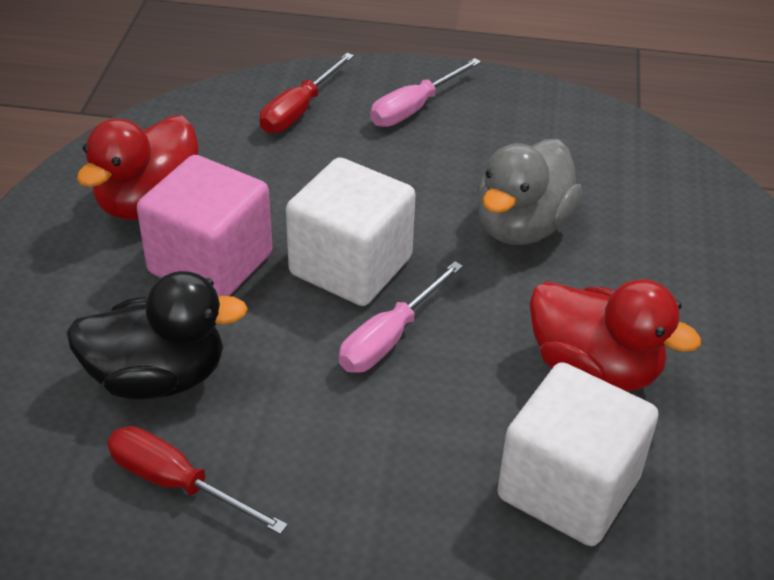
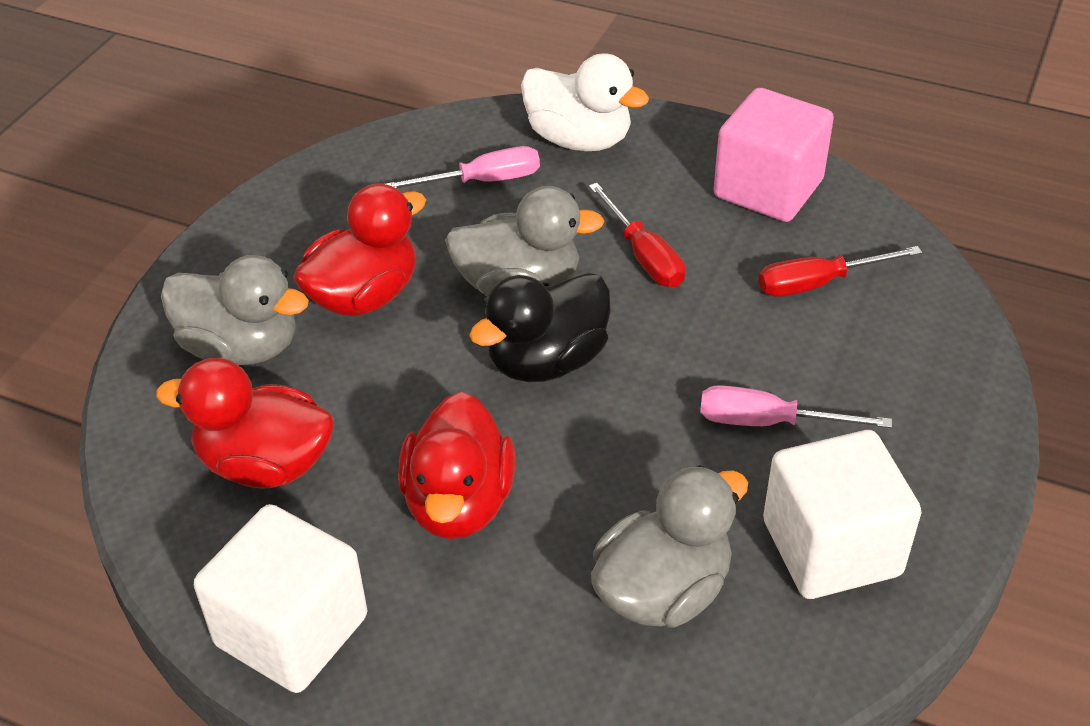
grey duck: [477,139,582,245] = 1 -> [161,255,309,365] [445,186,604,296] [591,465,748,628] = 3
red duck: [77,116,199,220] [529,279,701,391] = 2 -> [156,358,334,489] [293,184,426,316] [398,392,515,539] = 3
white duck: none = 0 -> [521,53,649,151] = 1

